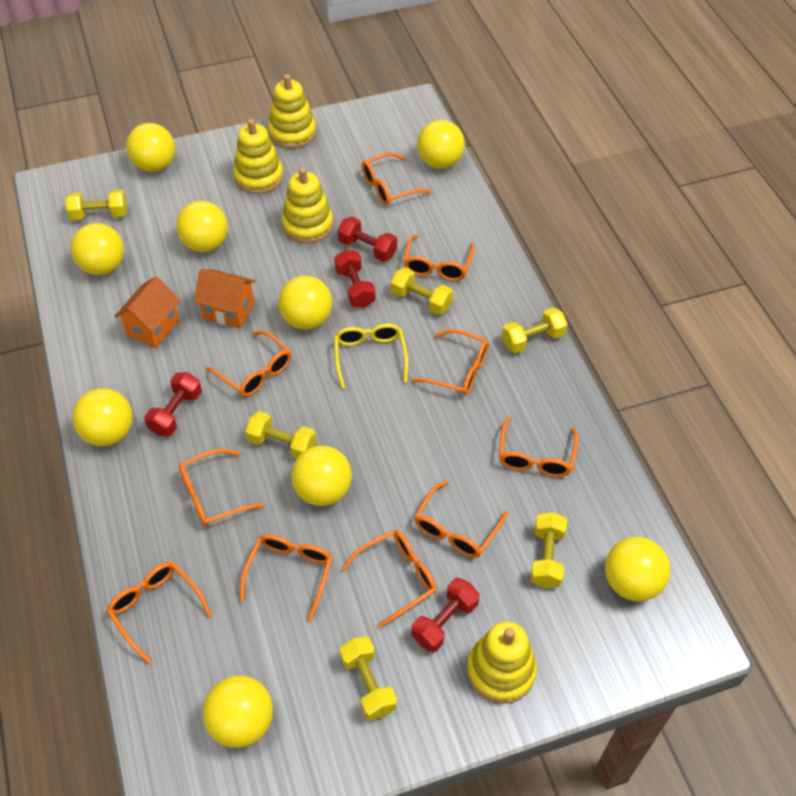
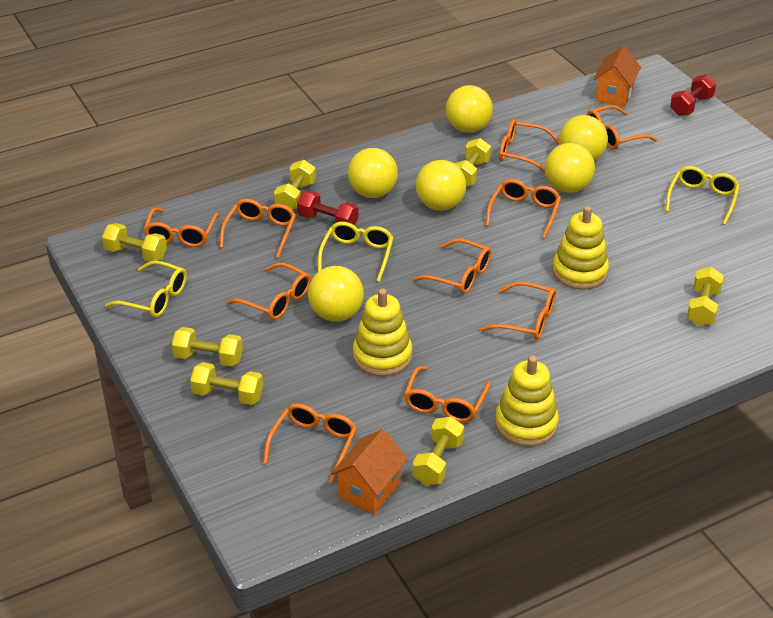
red dumbbell: [144,372,202,436] [334,249,376,308] [337,217,397,262] [411,578,479,652] = 4 -> [297,191,358,226] [670,75,716,116] = 2
yellow ball: [70,223,124,275] [72,388,133,446] [126,123,175,172] [176,201,228,252] [203,676,273,748] [278,276,332,330] [291,446,352,506] [417,120,465,169] [605,537,670,601] = 9 -> [308,266,364,322] [348,148,398,198] [416,160,466,211] [446,85,493,133] [545,143,595,193] [559,115,608,161] = 6
yellow dumbbell: [65,190,127,221] [245,411,316,458] [339,636,397,720] [391,267,453,315] [502,307,568,353] [530,512,567,588] = 6 -> [102,223,167,261] [172,327,243,367] [190,362,263,405] [274,160,316,210] [413,416,464,485] [454,138,491,187] [687,267,724,326] = 7
yellow glasses: [334,324,408,389] = 1 -> [105,261,187,318] [318,222,394,282] [665,166,740,225] = 3
yellow stacking toy: [233,119,284,194] [268,74,316,148] [281,167,333,243] [467,622,537,704] = 4 -> [353,288,412,376] [495,355,559,447] [552,206,609,290] = 3

